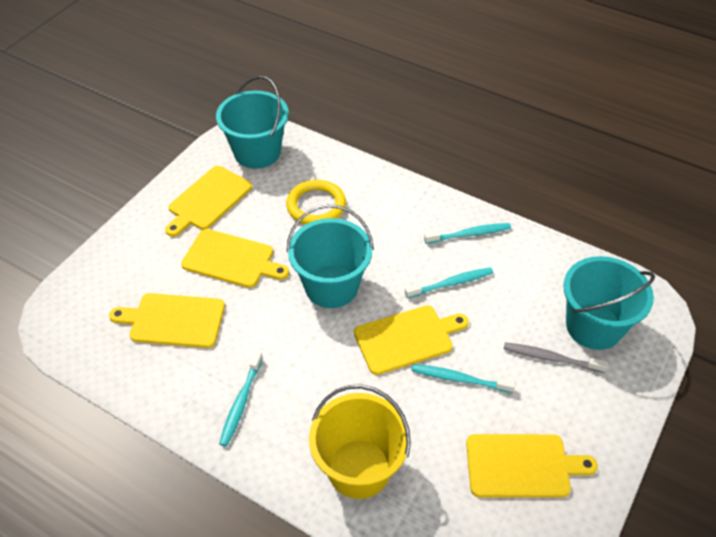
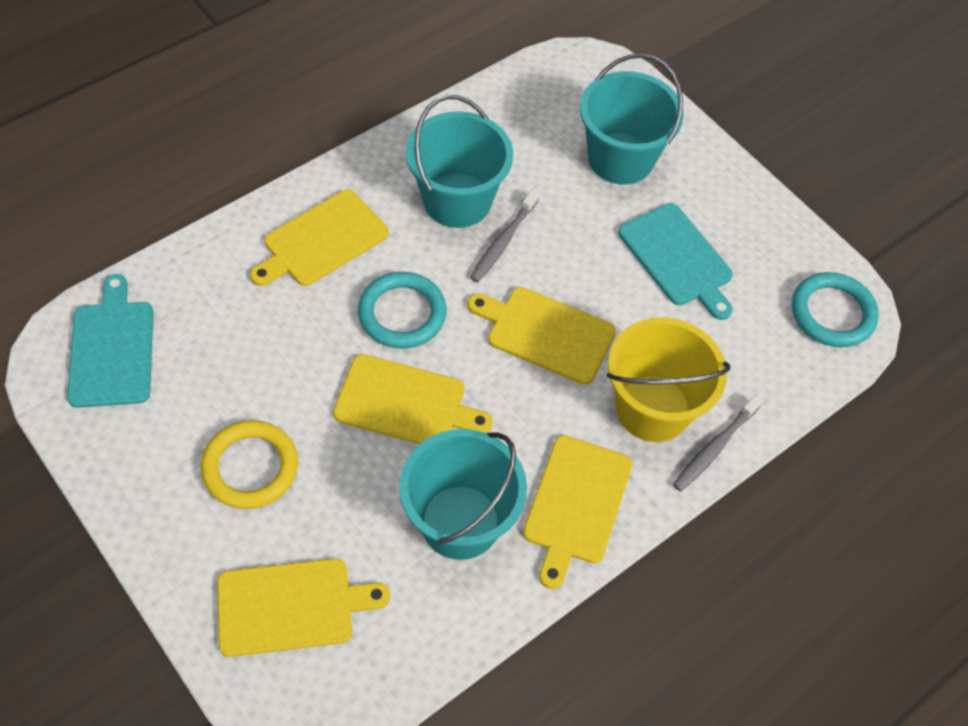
grey toothbrush: [504,342,608,373] = 1 -> [470,189,539,283] [673,394,764,491] = 2
turquoise cutting board: none = 0 -> [67,274,154,408] [618,203,733,320] = 2
turquoise ring: none = 0 -> [358,272,447,348] [792,272,879,347] = 2
turquoise toothbrush: [219,351,263,447] [405,267,493,298] [411,364,516,393] [424,223,511,244] = 4 -> none = 0

